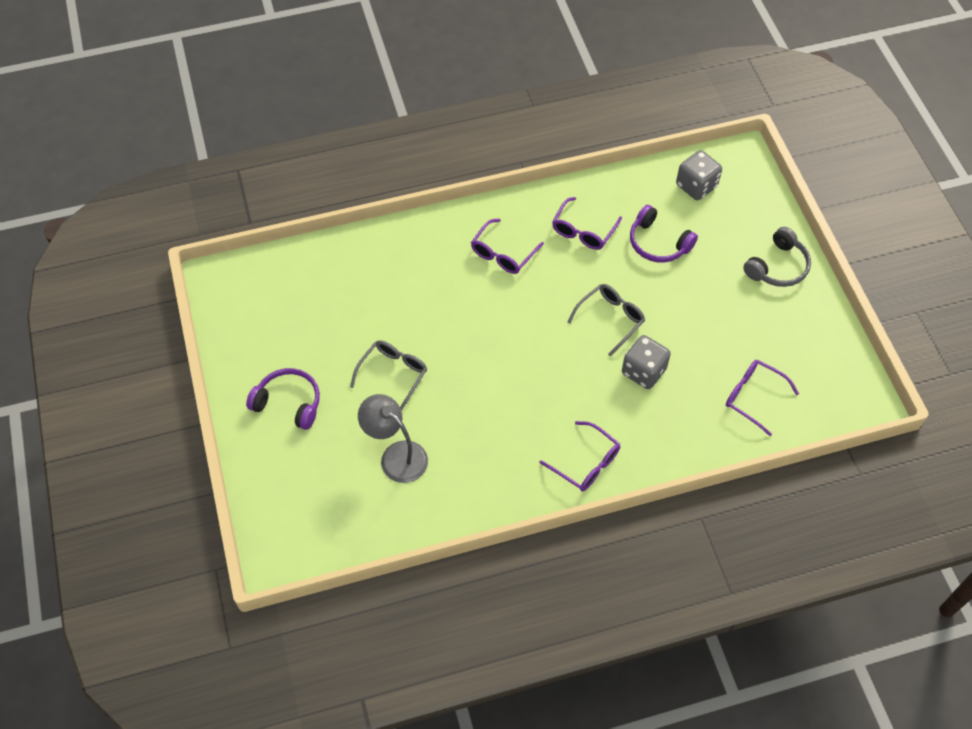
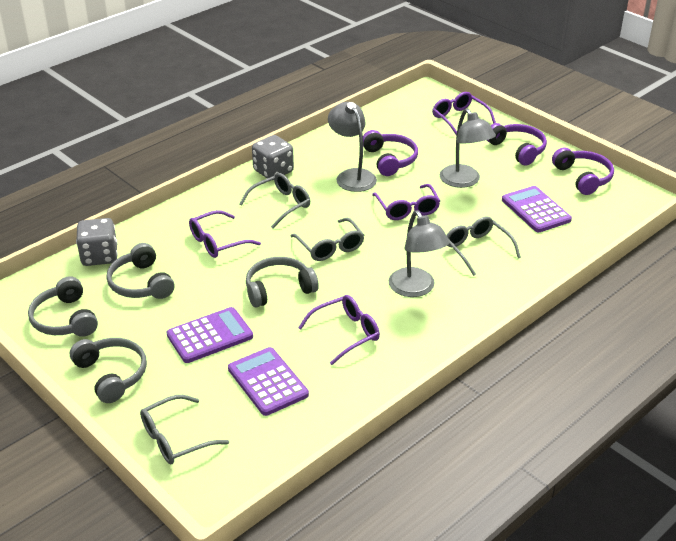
grey glasses: [350,340,427,411] [568,284,645,356] = 2 -> [140,395,229,464] [240,173,310,229] [291,218,364,261] [447,217,521,276] = 4
grey headphones: [743,227,811,287] = 1 -> [28,276,98,337] [70,338,147,403] [107,243,174,299] [246,257,319,308] = 4
grey lamp: [358,394,428,483] = 1 -> [328,102,377,192] [388,210,450,297] [440,109,496,188] = 3
purple calculator: none = 0 -> [167,307,253,363] [228,347,309,416] [502,186,572,232] = 3
purple headphones: [246,368,320,430] [630,205,698,263] = 2 -> [363,130,418,176] [487,123,547,166] [552,147,614,195] = 3

